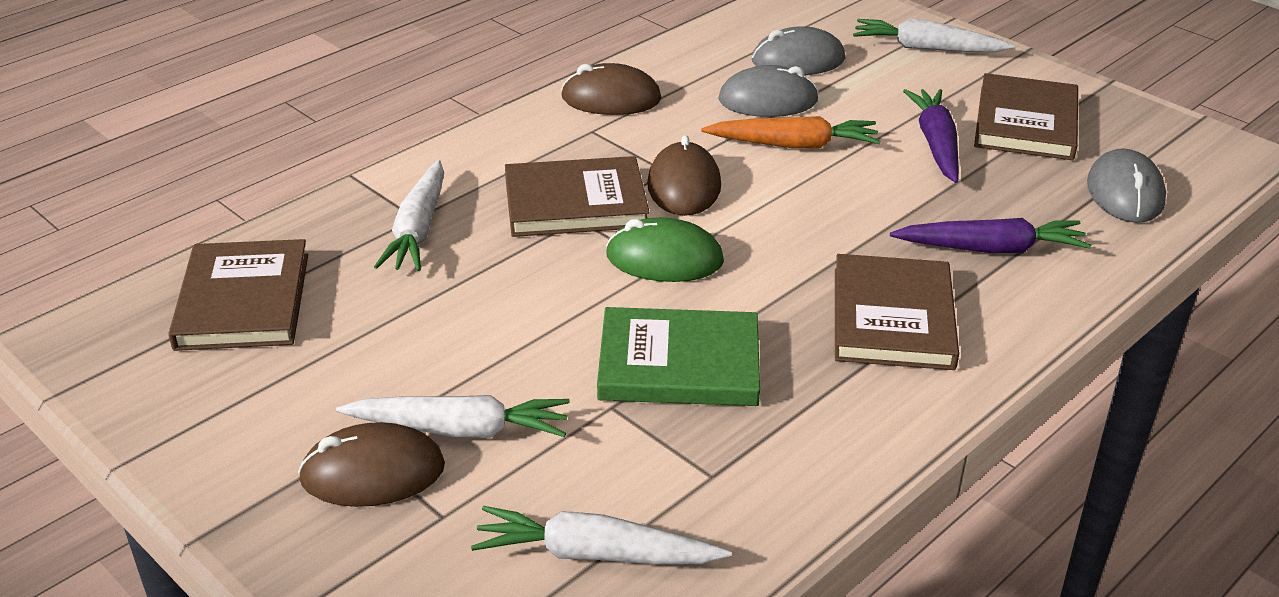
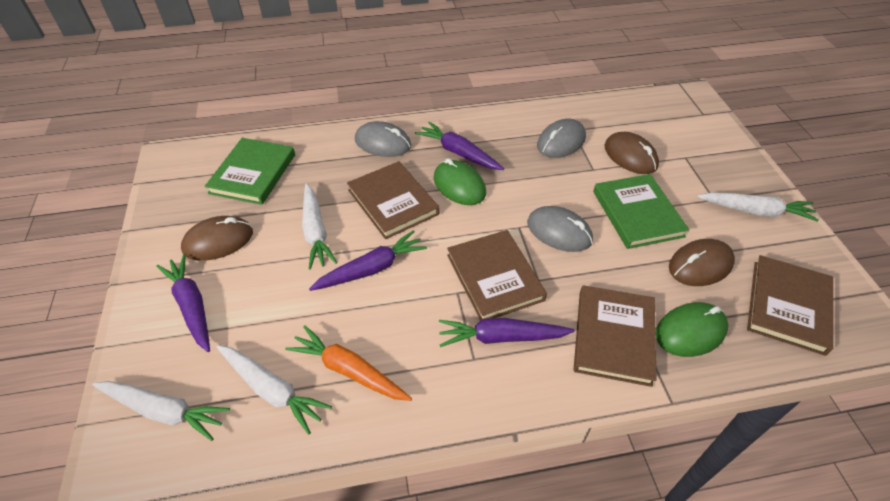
green book: [597,307,760,406] = 1 -> [205,138,295,205] [593,174,689,249] = 2
green mouse: [606,217,724,282] = 1 -> [434,158,486,205] [655,302,729,357] = 2
purple carrot: [890,218,1091,253] [903,89,959,183] = 2 -> [156,254,210,352] [309,230,427,291] [415,122,504,170] [439,318,575,347] = 4

